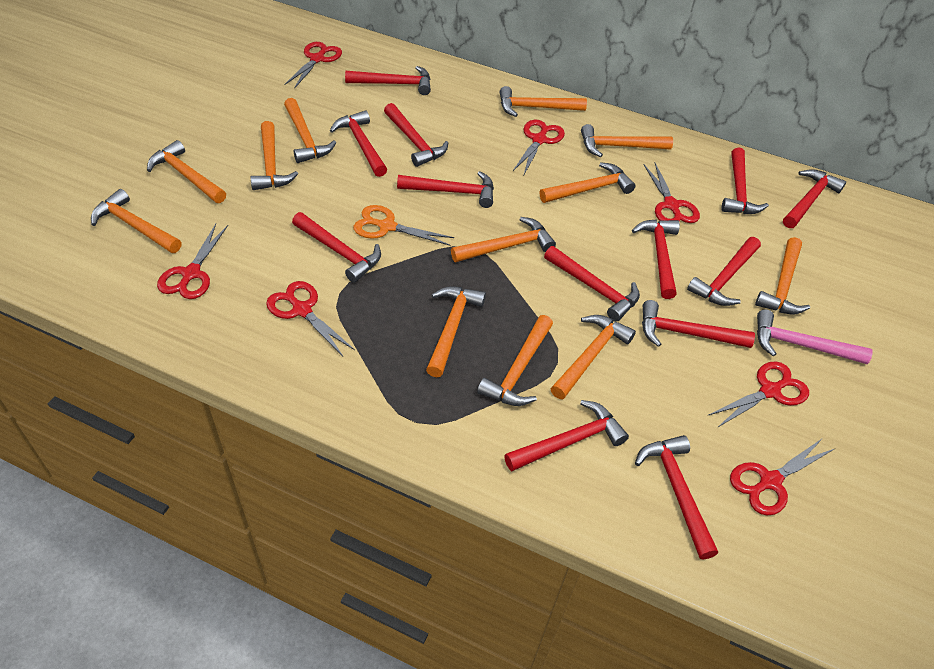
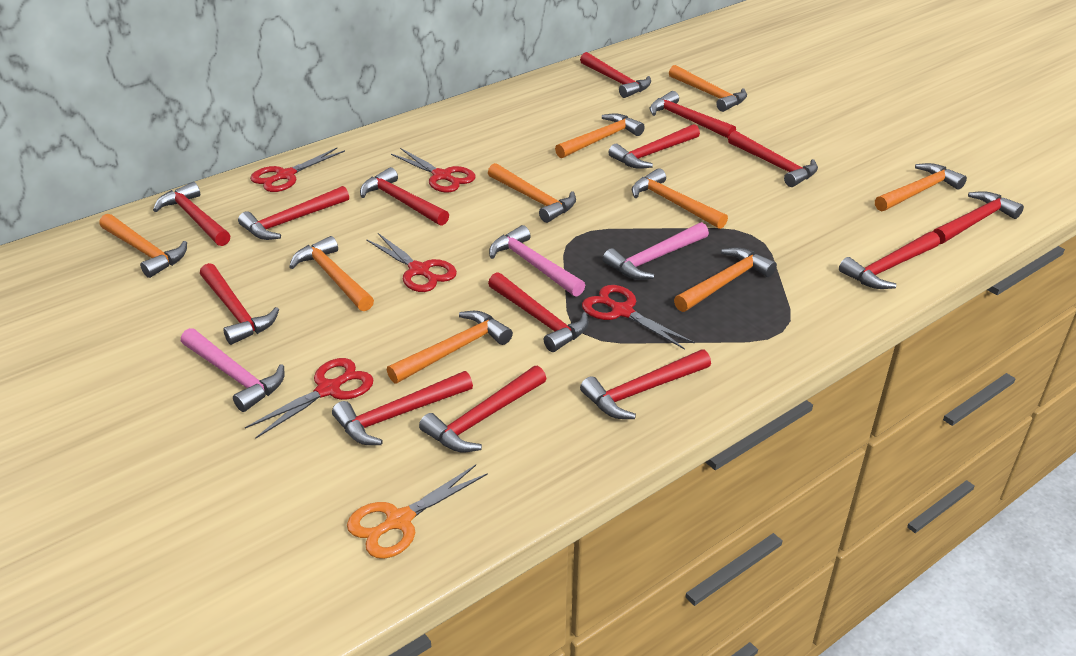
orange hammer: [91,189,182,253] [147,140,226,203] [251,121,298,190] [284,98,336,163] [426,286,486,378] [451,217,556,262] [477,315,553,406] [500,86,587,117] [540,162,635,203] [550,315,636,399] [581,124,673,157] [755,237,810,314] = 12 -> [99,214,187,278] [289,236,374,311] [387,311,513,383] [488,163,576,223] [555,114,645,158] [632,168,728,229] [669,65,747,112] [674,248,777,312] [875,163,967,211] = 9
pink hammer: [757,310,873,364] = 1 -> [181,328,285,412] [489,225,585,297] [603,222,709,280] = 3
red hammer: [292,212,381,283] [330,110,387,177] [345,66,431,95] [384,103,448,167] [397,171,494,208] [504,400,629,471] [544,246,640,322] [632,219,680,299] [635,435,718,560] [642,300,755,348] [687,237,761,306] [721,148,769,214] [783,169,846,228] = 13 -> [153,182,230,246] [200,263,279,345] [238,186,349,240] [332,371,473,445] [360,167,449,226] [419,366,547,452] [488,272,589,352] [580,52,651,98] [580,350,711,419] [609,124,700,169] [650,91,736,138] [728,130,818,187] [839,231,940,289] [933,191,1024,244] = 14
red scissors: [157,224,228,299] [266,281,355,356] [284,42,342,89] [513,119,565,174] [643,162,700,223] [709,362,809,428] [730,438,834,516] = 7 -> [245,358,374,439] [250,148,345,192] [366,233,457,292] [391,148,475,193] [582,285,695,350] = 5

